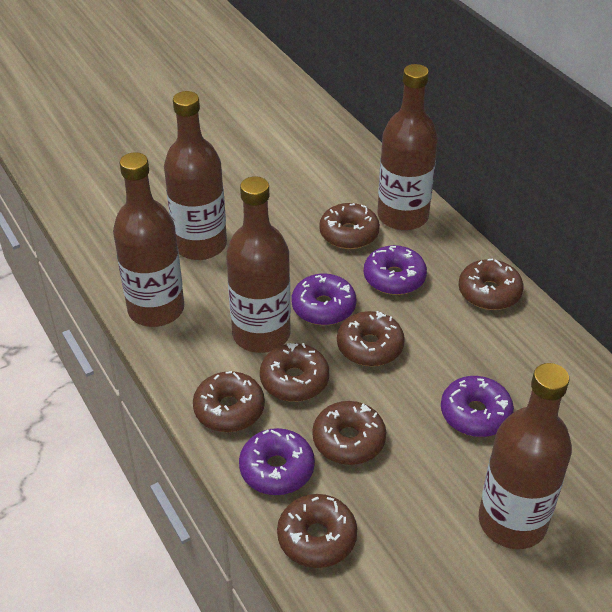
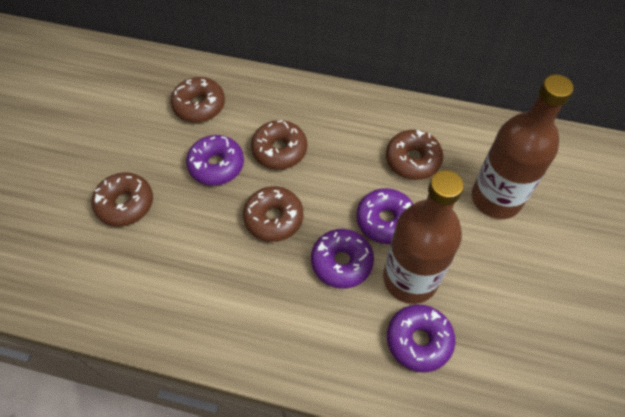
brown bottle: [113,152,184,327] [164,91,227,260] [226,176,291,353] [377,64,438,231] [479,363,572,549] = 5 -> [383,170,464,304] [472,75,574,219] = 2
brown donut: [193,371,265,432] [260,343,329,402] [277,494,357,568] [312,401,386,465] [319,203,380,249] [337,311,405,366] [459,259,523,310] = 7 -> [92,172,153,227] [171,77,225,123] [243,186,303,242] [251,120,307,170] [386,130,443,180] = 5

